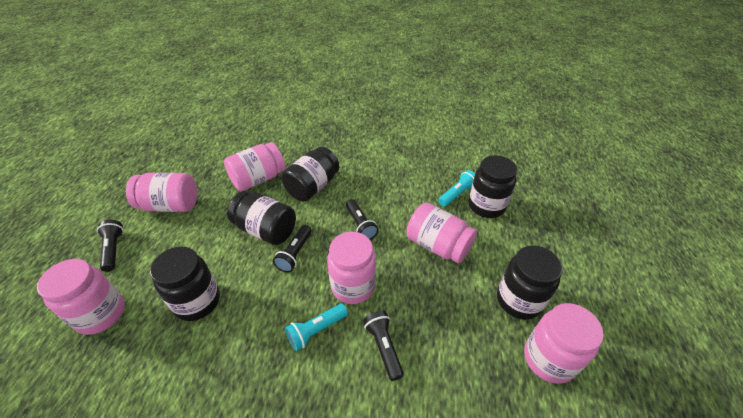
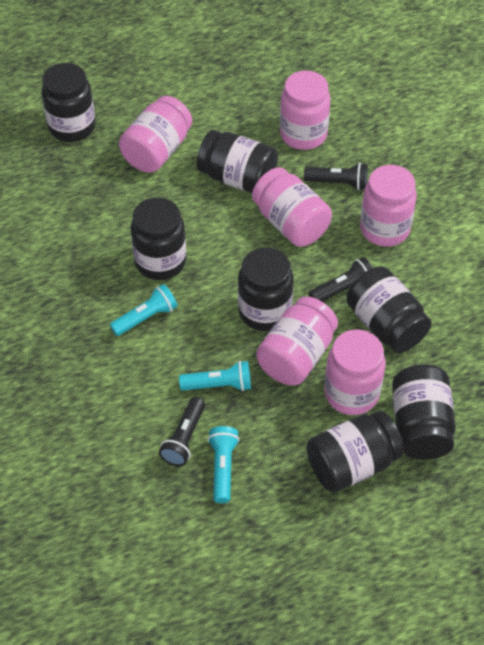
black flashlight: [97,220,124,272] [273,225,312,273] [346,199,378,240] [363,311,404,381] = 4 -> [159,397,205,466] [304,163,368,190] [309,257,373,302] = 3
black jar: [150,247,220,321] [227,191,296,245] [282,147,339,201] [469,155,517,218] [497,246,563,320] = 5 -> [42,63,95,142] [131,197,186,280] [197,130,278,193] [238,247,294,331] [306,411,404,493] [346,267,432,353] [392,364,456,460] = 7
turquoise flashlight: [285,304,348,351] [438,170,475,206] = 2 -> [110,284,177,336] [179,361,251,391] [208,426,239,503] = 3

